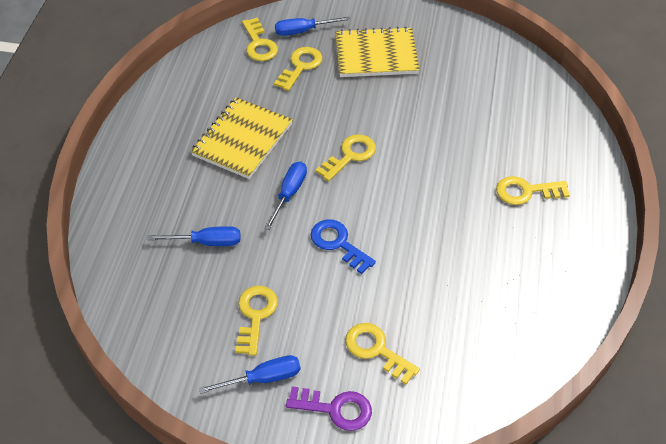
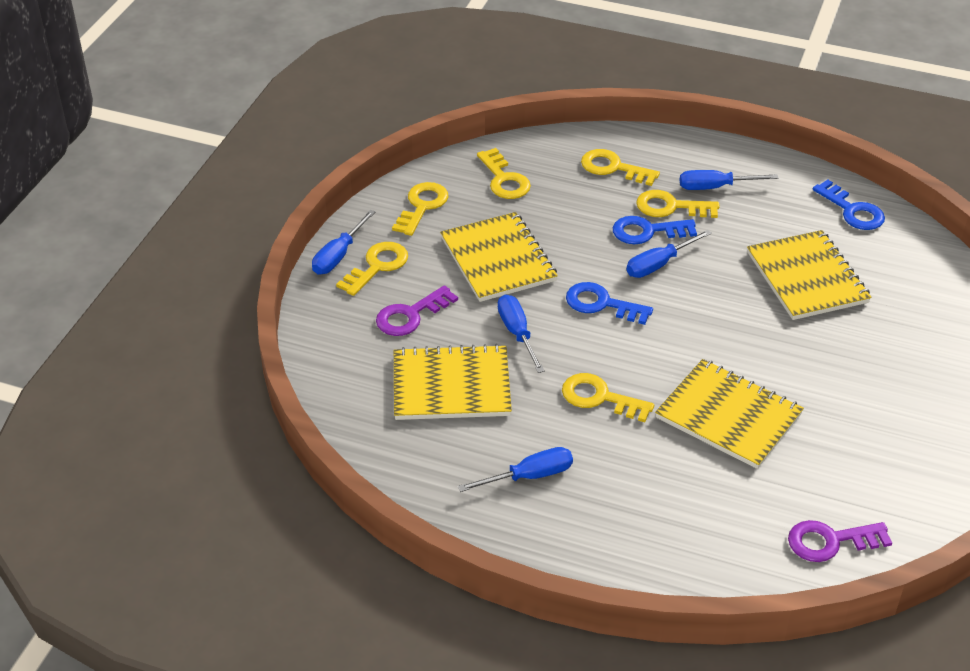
blue key: [311,219,376,274] = 1 -> [566,282,653,325] [613,216,697,244] [813,180,885,230] = 3
blue screwdriver: [148,226,240,246] [199,355,301,394] [264,162,307,230] [275,16,350,36] = 4 -> [312,210,375,275] [458,447,573,492] [498,294,545,373] [626,230,712,278] [680,170,779,190] = 5
purple key: [286,386,372,431] = 1 -> [376,285,458,336] [788,520,892,562] = 2
yellow notebook: [191,97,293,179] [335,26,420,77] = 2 -> [394,344,512,420] [440,212,558,302] [655,359,804,469] [747,230,871,320] = 4

